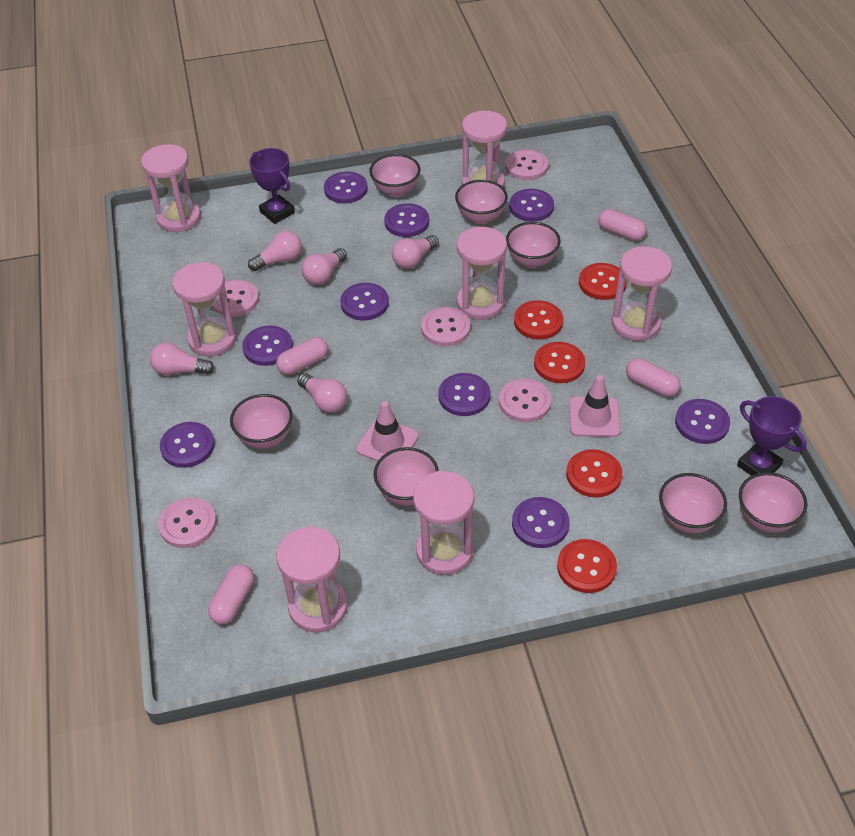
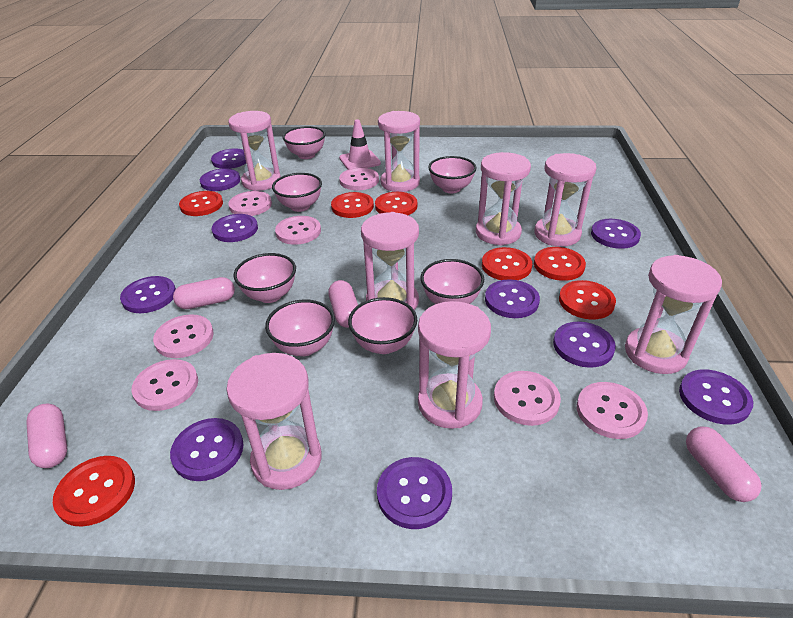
pink button: [158,497,216,548] [212,279,259,317] [421,307,470,346] [499,379,551,422] [505,149,548,180] = 5 -> [131,359,198,411] [153,314,214,358] [228,191,272,216] [275,216,321,245] [339,168,379,190] [494,371,561,426] [577,382,648,439] = 7
pink hourglass: [141,144,201,232] [172,262,237,356] [276,527,348,632] [413,471,474,575] [457,227,507,320] [462,111,507,188] [612,246,672,341] = 7 -> [226,353,322,490] [228,111,281,191] [361,212,419,310] [378,111,420,192] [418,301,491,429] [476,152,531,246] [534,153,596,247] [625,255,722,374] = 8
pink light bulb: [150,343,214,375] [248,231,302,271] [297,373,347,413] [301,248,347,285] [392,235,439,269] = 5 -> none = 0
pink traffic cone: [356,401,419,461] [569,375,621,437] = 2 -> [339,119,381,170] = 1
purple button: [160,422,215,468] [242,325,293,366] [324,172,368,203] [340,283,389,321] [384,203,429,237] [438,373,490,416] [509,189,554,222] [512,497,570,548] [675,399,730,444] = 9 -> [120,276,176,313] [170,418,244,481] [200,169,240,191] [211,149,246,169] [212,214,258,242] [377,457,452,529] [485,279,540,318] [553,322,616,368] [591,219,641,249] [679,369,753,425] = 10
purple trophy: [249,148,295,224] [737,396,806,476] = 2 -> none = 0
red button: [514,300,563,340] [534,342,585,383] [557,539,617,593] [566,449,622,498] [579,263,627,300] = 5 -> [53,456,135,527] [179,191,223,216] [331,192,374,218] [375,192,418,215] [482,247,532,280] [534,247,586,281] [559,280,616,320] = 7

